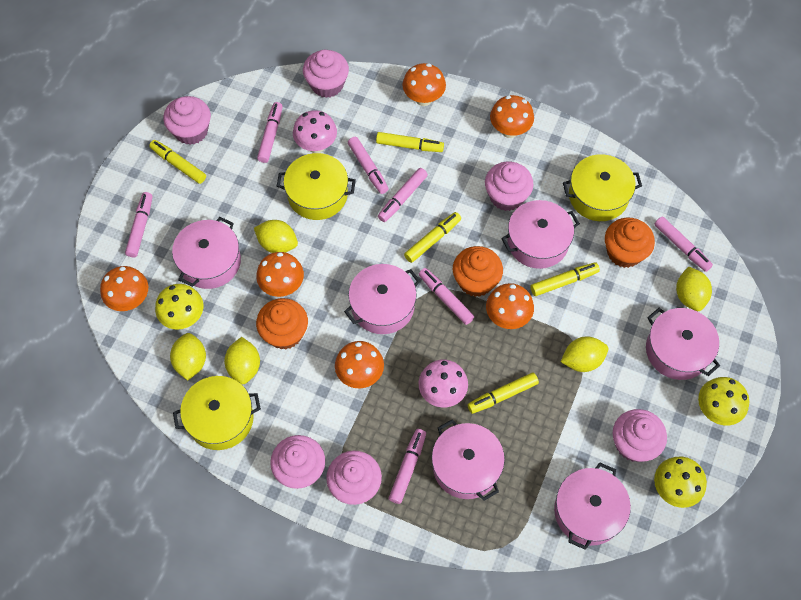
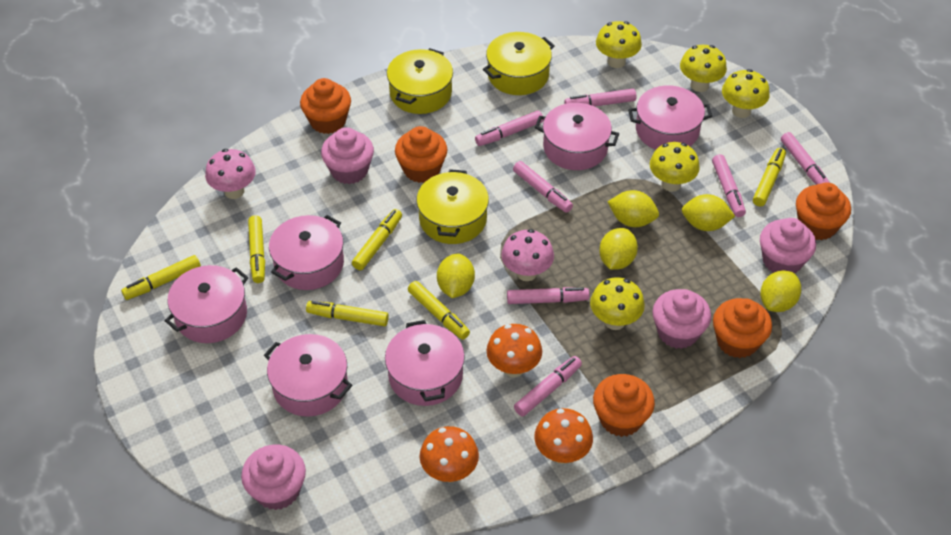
orange cupcake: [256,298,308,349] [453,246,503,297] [605,218,655,268] = 3 -> [300,78,351,134] [395,126,447,183] [593,374,655,437] [713,298,772,358] [796,182,851,240] = 5
orange mushroom: [100,266,148,311] [256,252,304,297] [335,341,384,388] [403,63,446,106] [486,283,534,329] [490,95,534,138] = 6 -> [420,426,479,482] [486,324,542,377] [534,408,593,464] = 3
pink cupcake: [163,96,211,145] [270,435,325,489] [303,50,349,98] [326,451,382,505] [485,162,533,211] [613,409,667,462] = 6 -> [241,445,306,510] [321,127,374,184] [652,289,711,349] [760,218,816,273] = 4
yellow marker: [149,140,206,184] [376,132,444,152] [404,212,461,263] [468,372,539,414] [531,262,600,296] = 5 -> [121,255,201,300] [248,215,265,283] [306,301,389,326] [352,209,402,270] [408,281,470,340] [753,148,786,206] = 6
yellow mushroom: [155,284,203,330] [654,457,707,508] [698,377,749,425] = 3 -> [590,277,645,330] [596,21,642,68] [650,142,700,192] [680,45,727,92] [722,69,770,118] = 5

